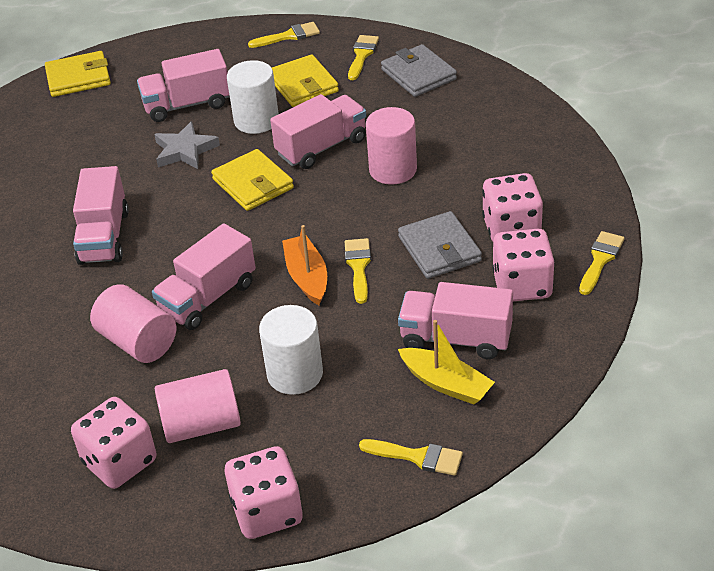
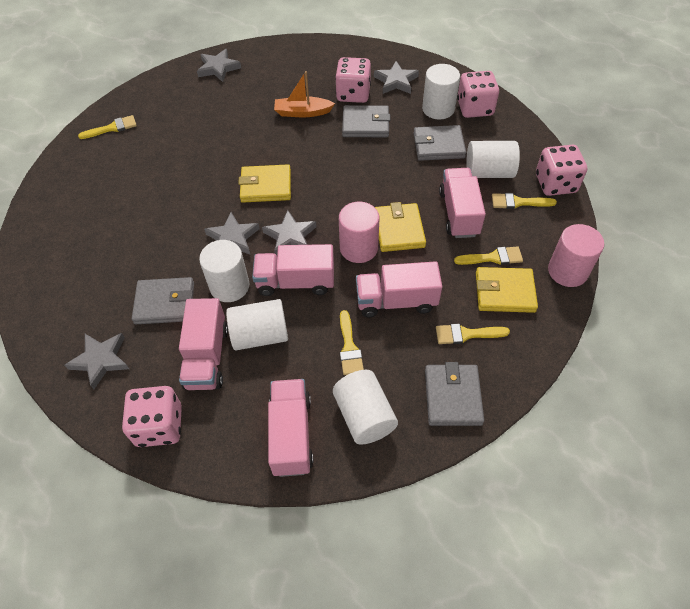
grey star: [154,121,220,169] = 1 -> [65,333,129,389] [197,49,241,82] [204,212,260,255] [262,210,317,255] [374,61,419,94] = 5
grey wallet: [381,44,457,97] [398,211,482,279] = 2 -> [132,277,194,324] [342,105,391,137] [414,125,466,161] [425,362,484,426] = 4
pink cylinder: [90,284,176,363] [155,369,241,443] [366,107,417,185] = 3 -> [339,202,379,263] [548,224,604,287] = 2
white cylinder: [227,60,279,134] [259,305,323,395] = 2 -> [199,240,250,302] [226,299,288,350] [333,370,398,445] [422,64,460,120] [466,141,520,178] = 5
yellow boat: [398,320,495,405] = 1 -> none = 0

